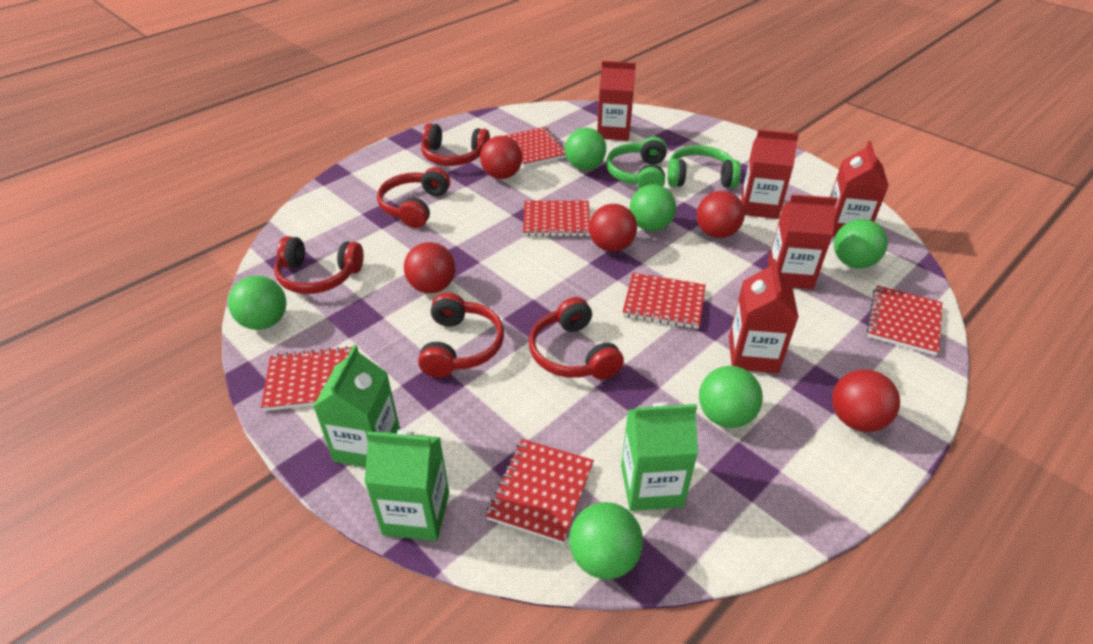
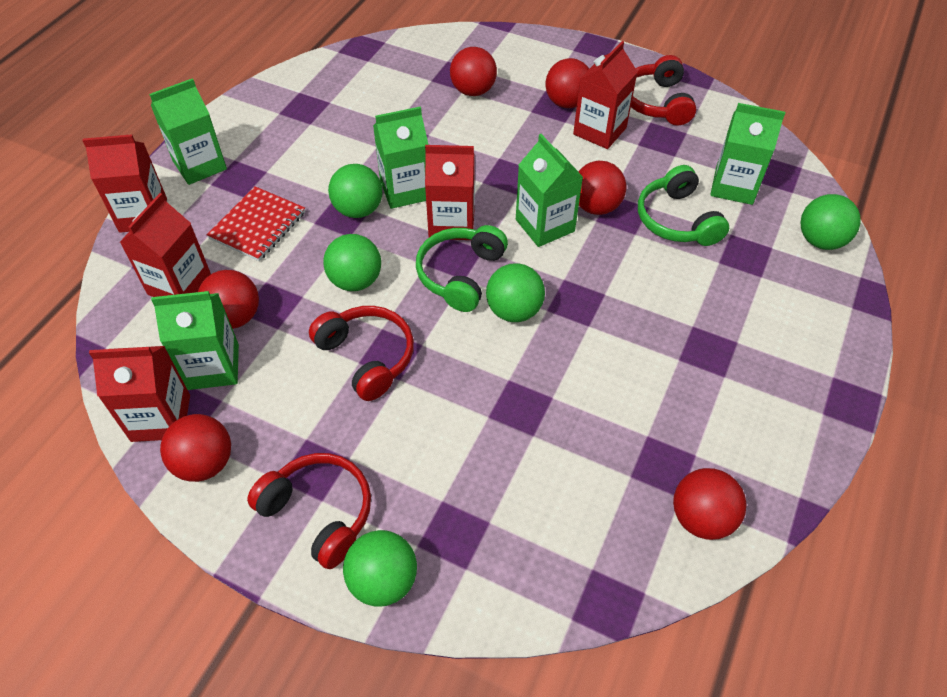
green ball: [228,276,286,330] [565,128,606,170] [569,502,643,579] [629,184,676,231] [699,366,763,428] [834,219,888,268] = 6 -> [323,234,381,291] [328,164,382,218] [343,530,417,607] [486,263,545,322] [801,194,861,250] = 5
green carton: [313,345,400,467] [364,429,449,541] [621,403,698,511] = 3 -> [149,78,227,185] [151,291,239,390] [373,106,429,209] [516,134,583,247] [710,103,785,205] = 5
red ball: [404,242,456,293] [480,136,522,179] [589,204,637,252] [697,191,745,238] [832,369,900,432] = 5 -> [160,414,231,482] [198,270,259,329] [450,47,497,96] [546,58,589,108] [578,161,626,215] [673,468,746,540] = 6
red headphones: [274,236,364,294] [377,167,450,228] [418,292,504,378] [421,123,490,166] [529,297,624,380] = 5 -> [247,453,371,569] [309,306,414,401] [631,55,696,125] = 3
red notebook: [261,346,352,411] [486,439,594,544] [504,127,566,167] [523,200,590,237] [622,273,706,329] [867,285,942,356] = 6 -> [206,187,305,261] = 1

